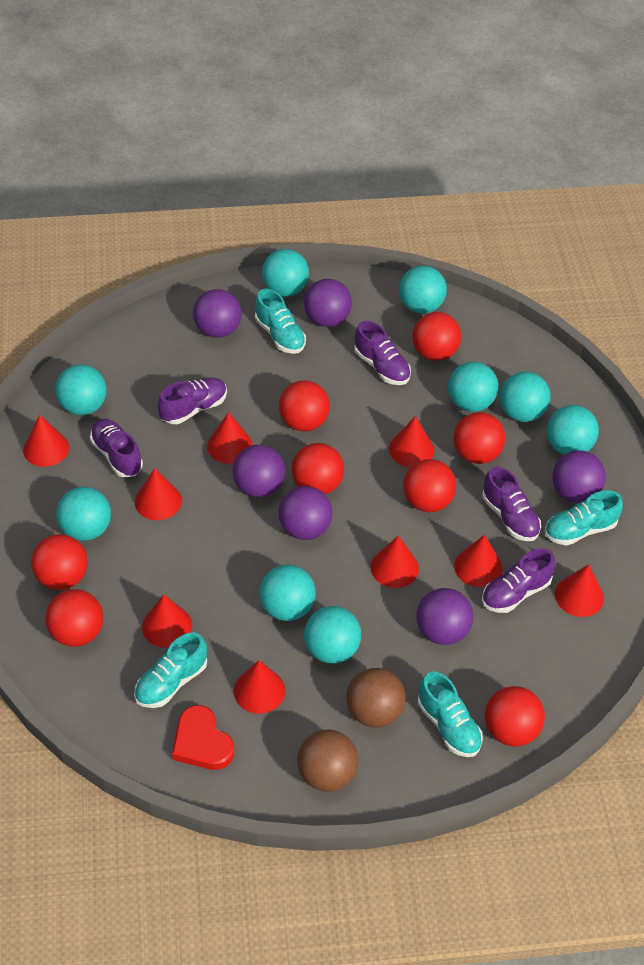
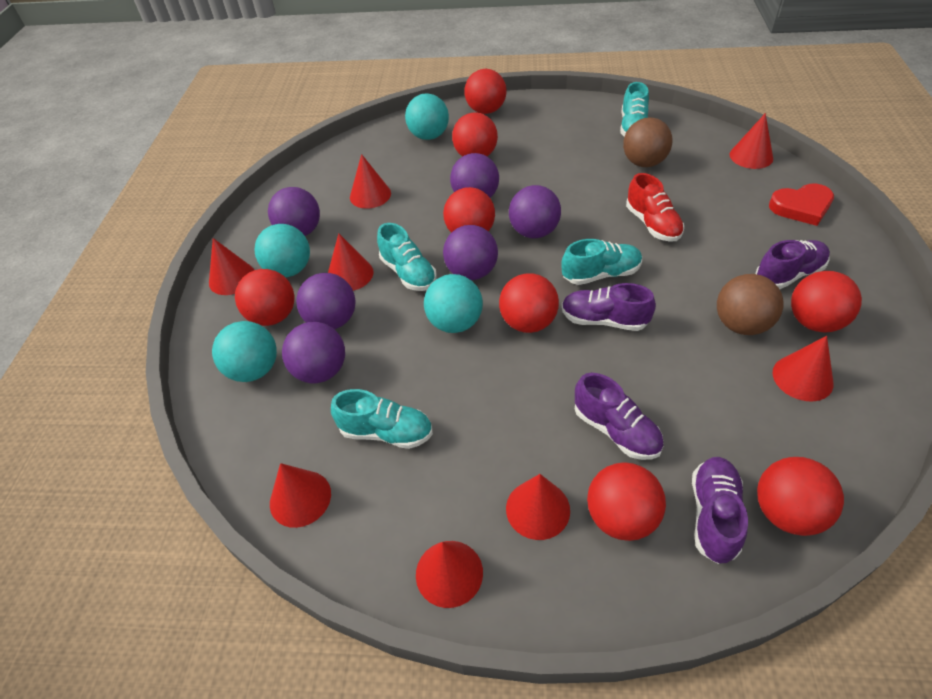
purple shoe: [90,419,143,477] [158,377,227,424] [354,321,411,385] [482,467,541,541] [482,548,555,613] = 5 -> [562,283,656,331] [575,373,664,460] [692,457,748,564] [756,240,830,289] = 4
red cone: [23,415,69,467] [135,468,182,520] [142,594,192,648] [207,412,253,464] [234,660,285,714] [371,535,419,588] [389,416,434,467] [454,535,503,587] [555,564,604,617] = 9 -> [209,238,254,295] [270,463,331,528] [328,233,373,291] [350,154,391,209] [416,541,483,608] [506,474,570,540] [730,113,773,169] [773,336,834,402] = 8
red shoe: none = 0 -> [626,173,684,242] = 1
turquoise ball: [55,364,107,415] [56,487,111,541] [259,565,316,621] [262,249,309,297] [304,606,361,664] [399,266,447,314] [448,362,499,412] [500,372,551,422] [547,405,599,455] = 9 -> [212,321,277,382] [255,224,310,277] [405,94,449,140] [424,274,483,333] = 4

